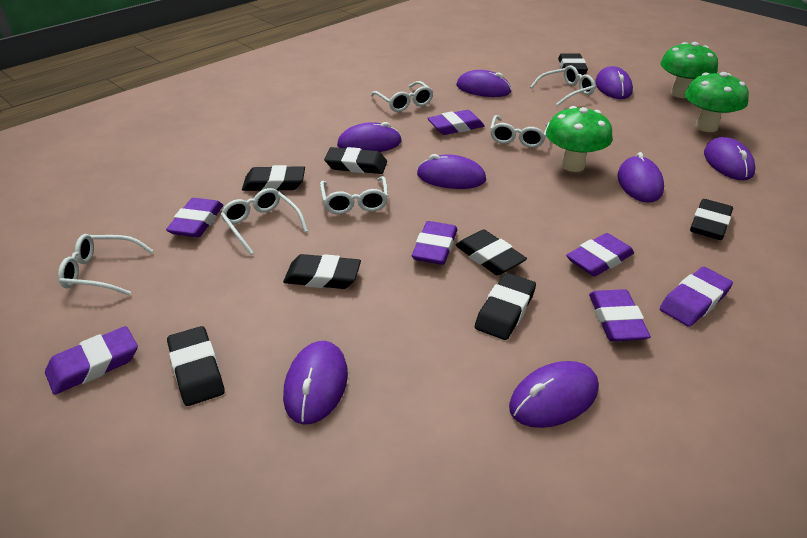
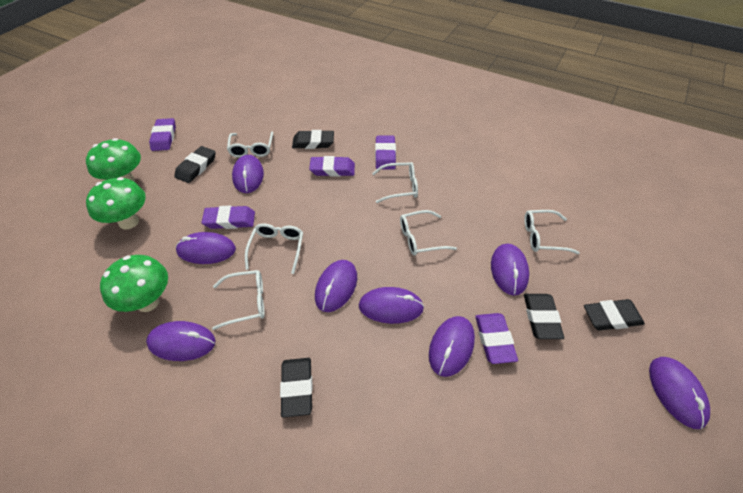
black eraser: [167,326,225,406] [242,165,305,191] [283,254,361,289] [324,147,387,174] [455,230,527,275] [475,273,536,340] [558,53,588,75] [690,199,733,240] = 8 -> [174,146,216,183] [280,358,313,418] [292,130,334,149] [524,294,564,339] [584,299,645,331] = 5
purple eraser: [45,326,138,395] [166,198,223,238] [412,221,457,265] [427,110,485,135] [566,233,634,276] [589,289,651,341] [660,267,733,327] = 7 -> [149,118,176,151] [201,206,255,229] [309,156,355,177] [375,136,396,170] [475,313,518,364] = 5

